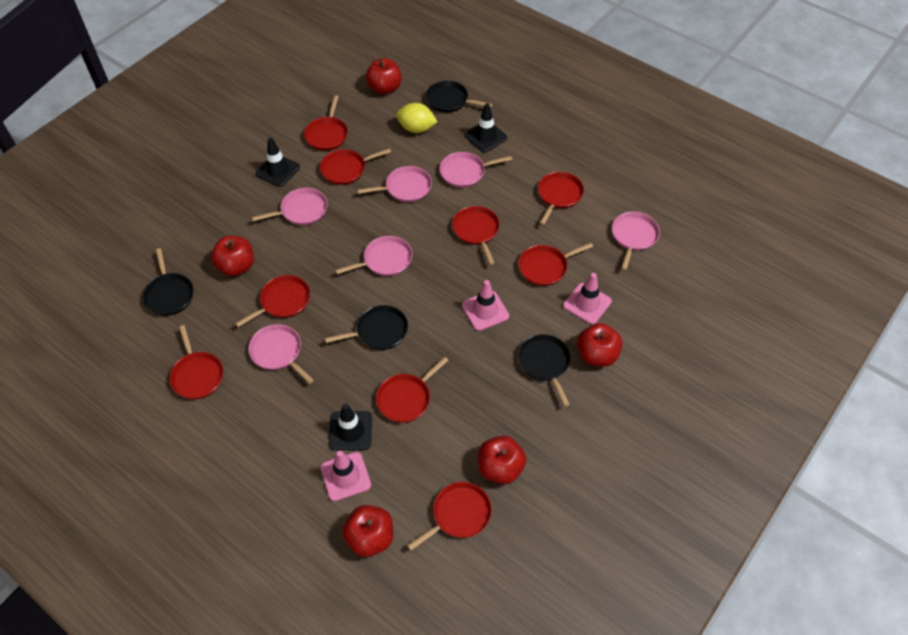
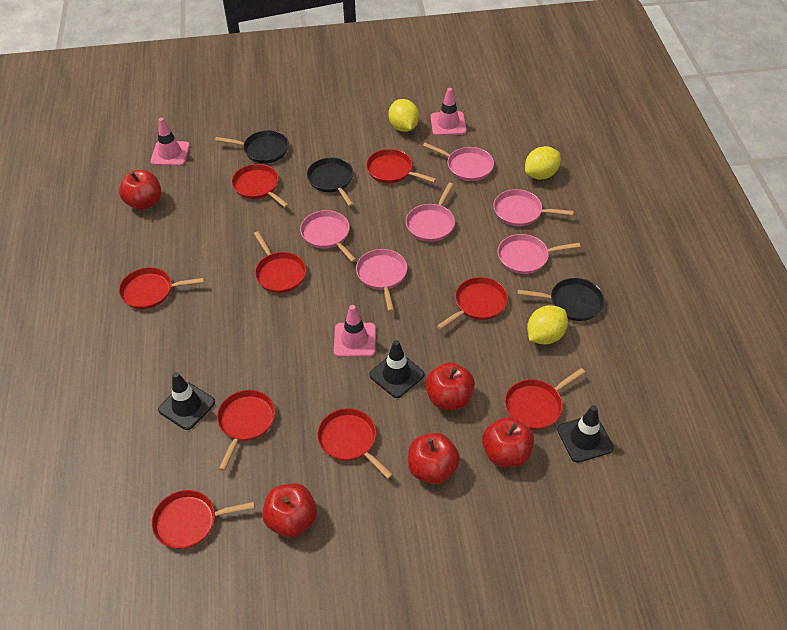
black pan: [142,248,193,316] [325,305,408,350] [426,80,493,112] [518,334,571,407] = 4 -> [215,130,289,163] [307,157,354,206] [517,278,605,321] = 3
yellow lemon: [396,103,437,133] = 1 -> [388,99,419,132] [525,146,561,180] [527,305,568,345] = 3

